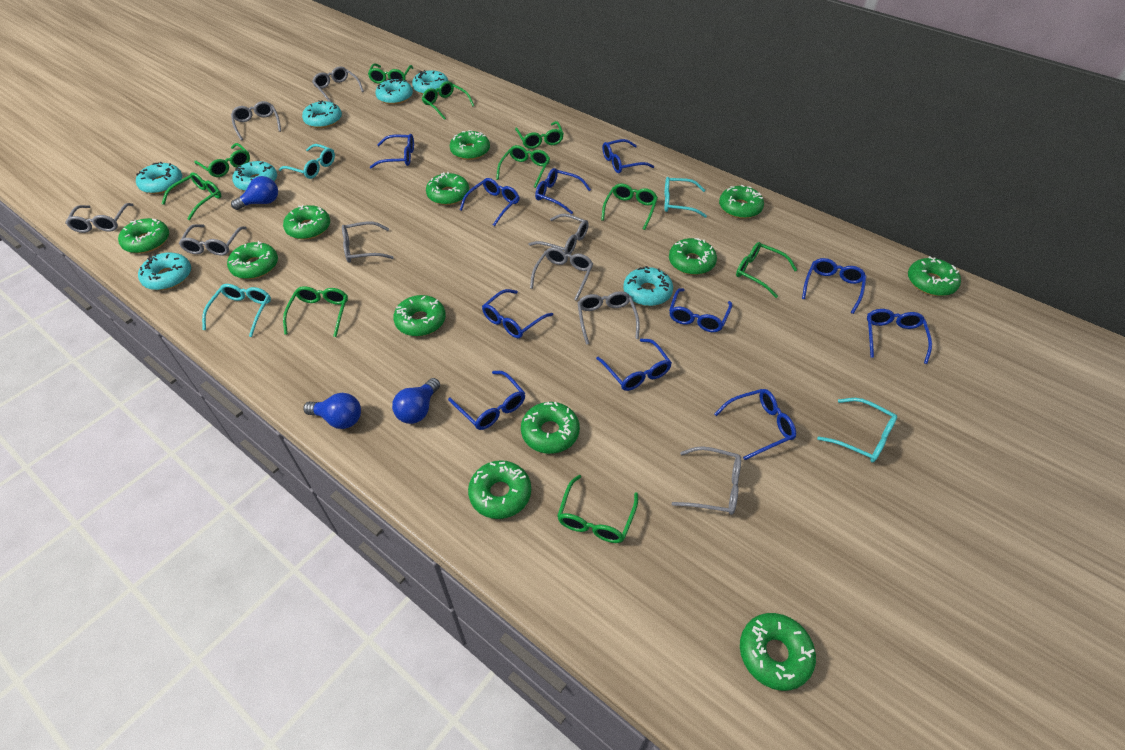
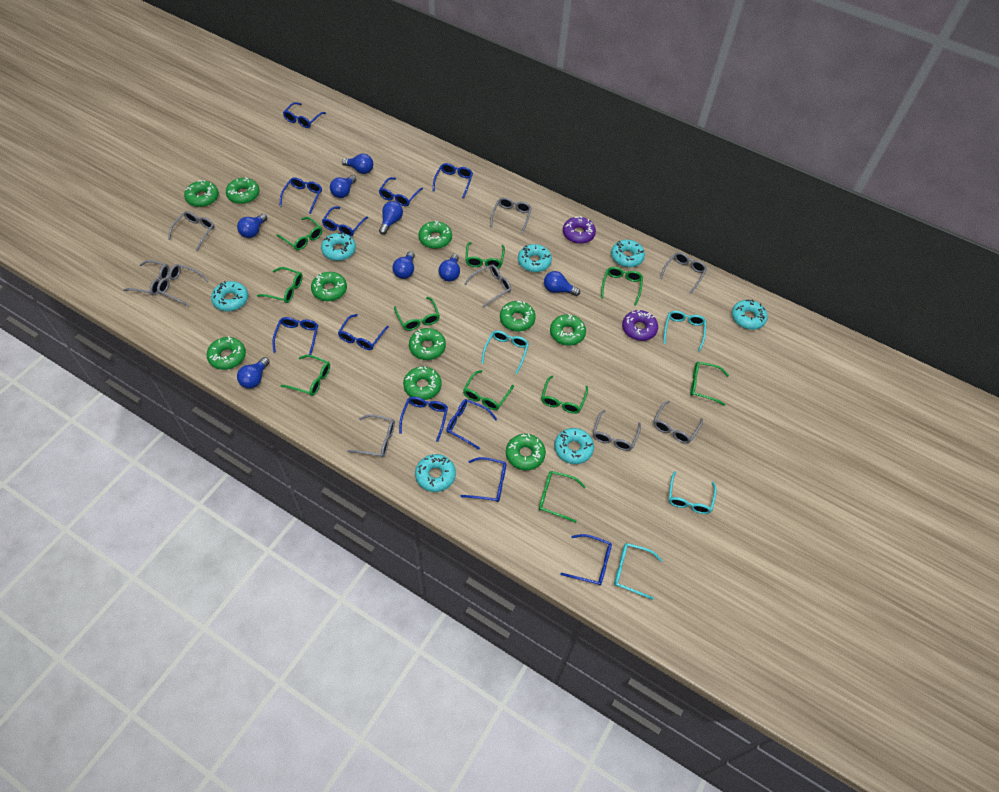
blue light bulb: [231,176,278,210] [303,393,361,429] [392,378,440,424] = 3 -> [237,214,267,238] [237,357,270,389] [330,175,357,198] [342,154,373,174] [379,201,403,235] [393,251,415,279] [439,254,460,282] [544,271,580,296] = 8
green donut: [118,218,169,254] [227,241,278,279] [283,205,330,240] [393,295,446,336] [426,172,469,205] [450,130,490,160] [468,460,531,519] [521,402,580,454] [669,238,717,275] [719,185,764,219] [740,613,816,691] [908,256,961,296] = 12 -> [184,180,219,207] [207,336,246,370] [226,177,260,204] [311,272,347,301] [403,366,442,400] [409,328,446,360] [418,220,452,249] [500,301,536,331] [506,434,546,470] [550,314,586,346] = 10
purple donut: none = 0 -> [563,216,596,244] [622,310,658,341] = 2

